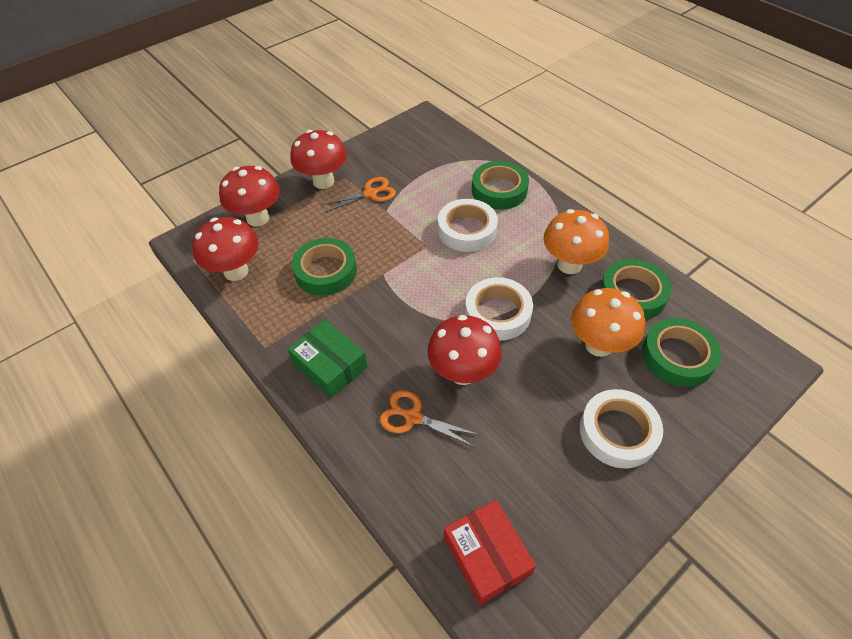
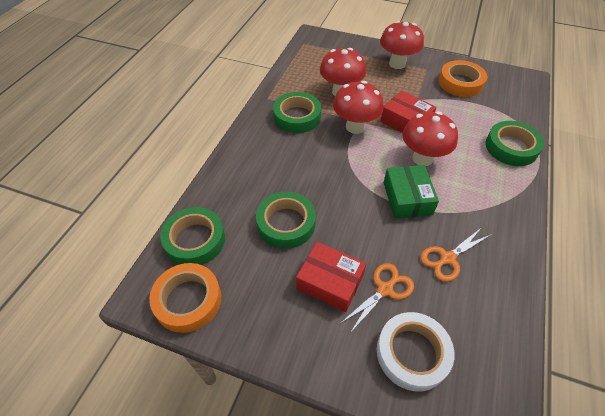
orange mushroom: [543,209,609,274] [571,288,645,357] = 2 -> none = 0
orange tape: none = 0 -> [149,263,221,333] [439,60,487,97] = 2
red box: [444,500,536,605] = 1 -> [296,242,366,312] [380,91,437,133] = 2
white tape: [438,199,498,252] [465,277,533,341] [580,389,663,469] = 3 -> [377,312,454,391] = 1

